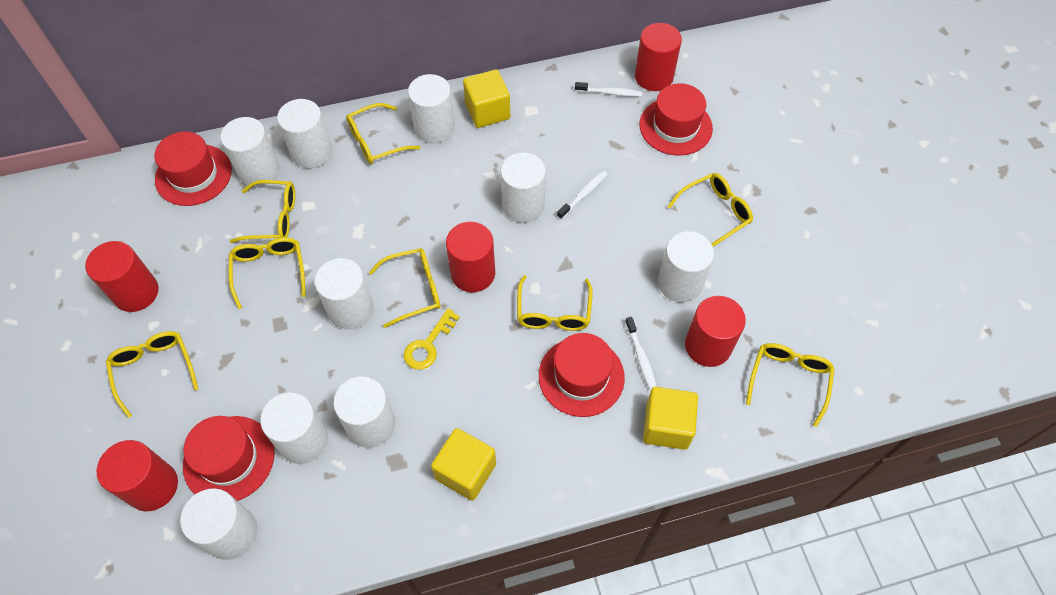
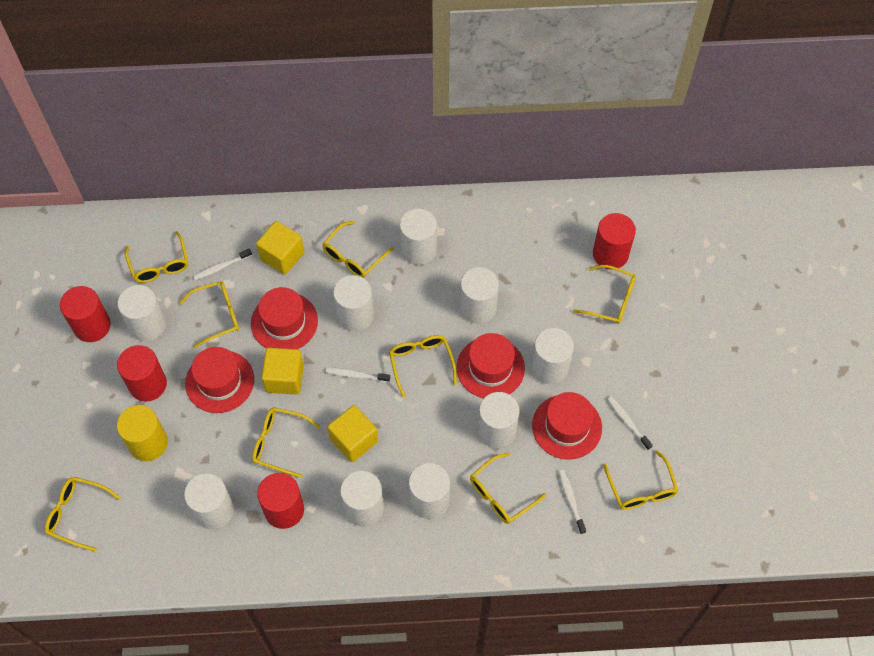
red cylinder: [85,241,159,312] [97,440,178,511] [446,222,495,292] [635,23,682,91] [685,296,746,367] = 5 -> [60,286,111,342] [117,345,167,401] [257,473,304,529] [593,213,636,269] = 4
white toothbrush: [557,170,607,219] [575,82,642,97] [625,317,657,391] = 3 -> [193,248,252,280] [326,367,390,382] [558,470,586,534] [607,396,653,450] = 4
yellow cylinder: none = 0 -> [117,405,168,461] = 1
yellow glasses: [106,331,198,418] [229,237,306,309] [230,180,295,243] [346,103,420,164] [369,248,441,328] [517,275,593,331] [668,173,753,247] [746,343,835,427] = 8 -> [45,477,121,552] [125,231,188,283] [179,281,239,348] [252,407,320,478] [322,221,393,278] [389,335,457,398] [470,453,546,524] [573,265,636,324] [603,450,678,510] = 9
yellow key: [404,308,460,370] = 1 -> none = 0

